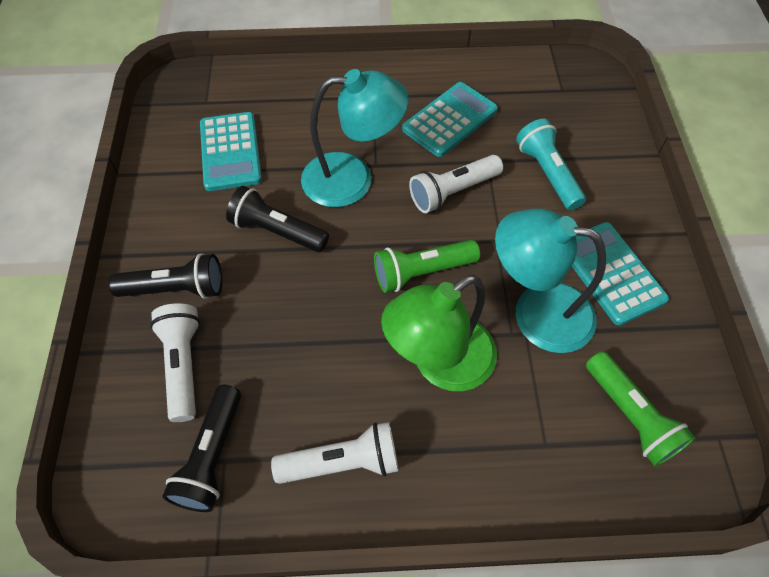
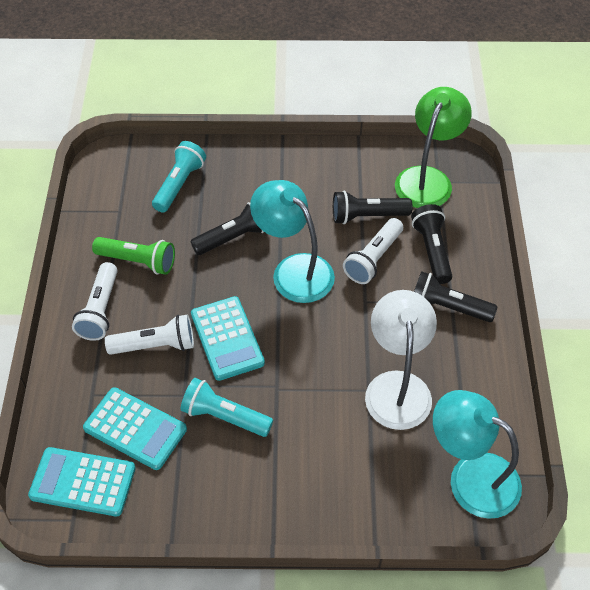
black flashlight: [109,253,222,299] [162,385,241,512] [226,186,329,252] = 3 -> [191,202,264,255] [333,191,413,224] [411,204,452,284] [414,271,498,322] = 4
green flashlight: [374,240,480,293] [586,351,696,467] = 2 -> [92,237,175,275] = 1
turquoise flashlight: [516,119,586,210] = 1 -> [152,141,206,213] [181,378,273,437] = 2
white lamp: none = 0 -> [365,290,437,430] = 1

